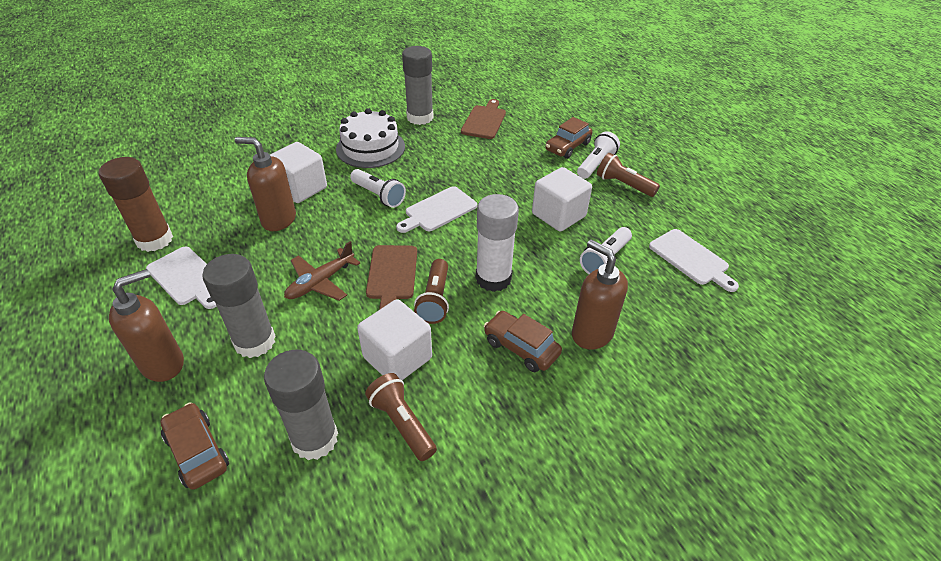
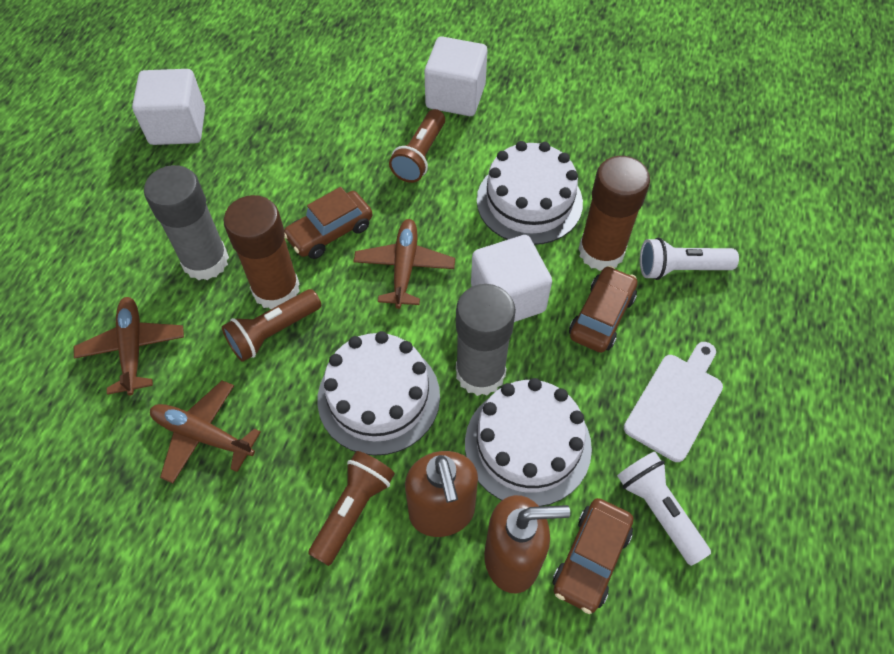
brown cutting board: [366,245,417,310] [461,99,506,139] = 2 -> none = 0
brown glue stick: [99,157,173,252] = 1 -> [224,195,300,309] [579,156,650,271] = 2
brown plane: [284,241,360,301] = 1 -> [74,297,184,395] [150,380,261,483] [354,219,455,309] = 3
brown soap dispenser: [109,269,184,382] [235,137,296,231] [572,240,628,349] = 3 -> [405,451,478,537] [484,495,570,593] = 2
grey glue stick: [202,254,275,358] [264,350,338,460] [402,46,434,125] = 3 -> [144,165,229,280] [456,284,516,396] = 2
white cake: [336,108,405,168] = 1 -> [317,331,440,456] [465,378,592,507] [477,141,583,245] = 3
white cutting board: [146,246,217,309] [396,186,477,233] [649,229,739,292] = 3 -> [624,342,723,462] = 1
white flashlight: [350,169,406,208] [577,131,620,179] [580,227,632,274] = 3 -> [617,452,711,566] [640,238,739,280] = 2
white glue stick: [475,194,519,292] = 1 -> none = 0

